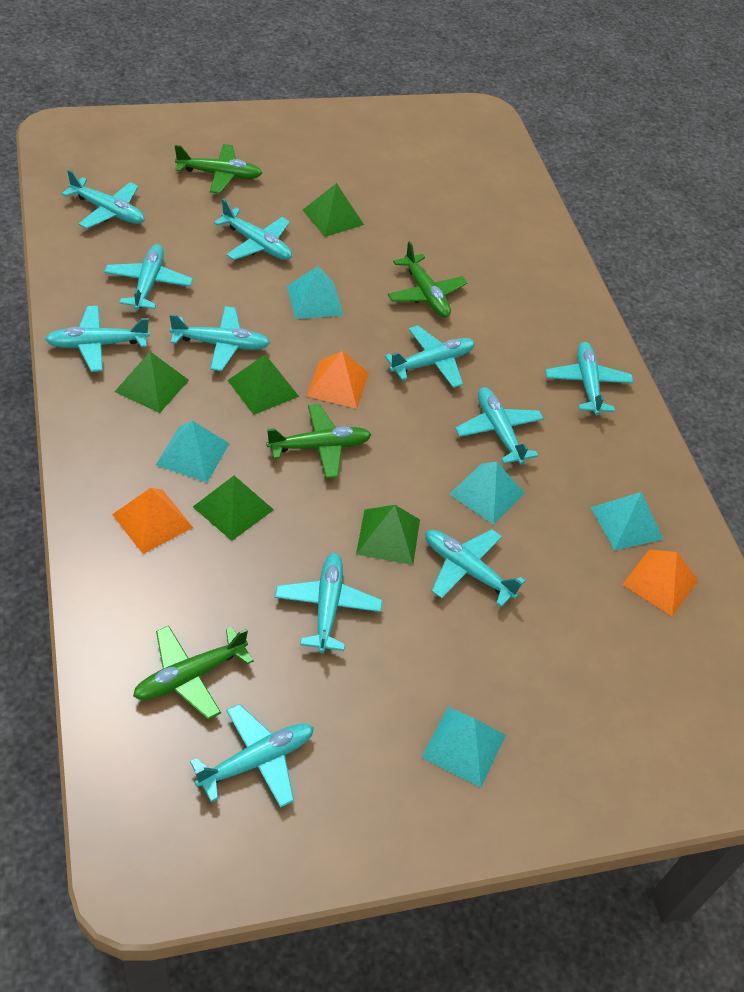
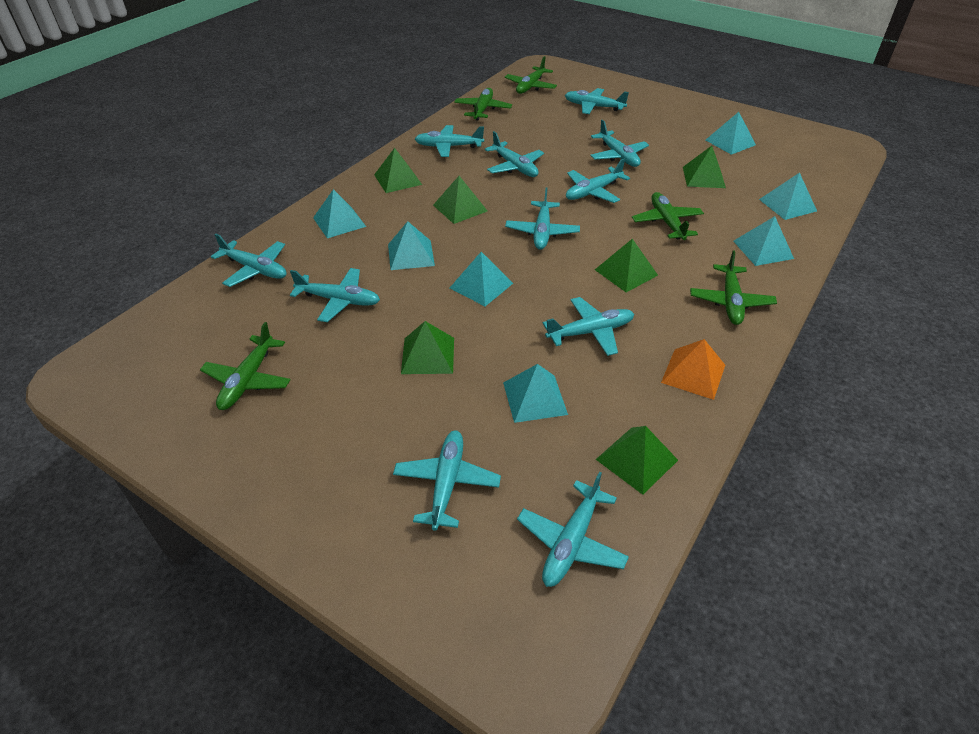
green plane: [133,626,254,720] [175,144,262,194] [266,404,372,479] [388,241,467,318] = 4 -> [200,322,291,410] [454,88,512,121] [505,56,557,94] [632,192,704,240] [690,251,777,325] = 5
green pyramid: [115,351,189,413] [193,476,274,541] [228,355,299,415] [303,183,364,237] [356,505,420,565] = 5 -> [374,148,422,193] [401,321,454,374] [433,176,487,224] [595,239,658,292] [596,426,678,495] [683,146,726,188] = 6
orange pyramid: [112,488,193,554] [307,351,369,409] [622,549,698,617] = 3 -> [661,339,725,400] = 1
turquoise pyramid: [156,420,230,482] [287,266,344,319] [421,707,506,787] [450,462,525,525] [591,492,663,551] = 5 -> [313,189,366,238] [388,221,435,270] [450,252,513,306] [503,364,568,423] [706,112,756,155] [733,216,794,266] [759,173,817,220] = 7

